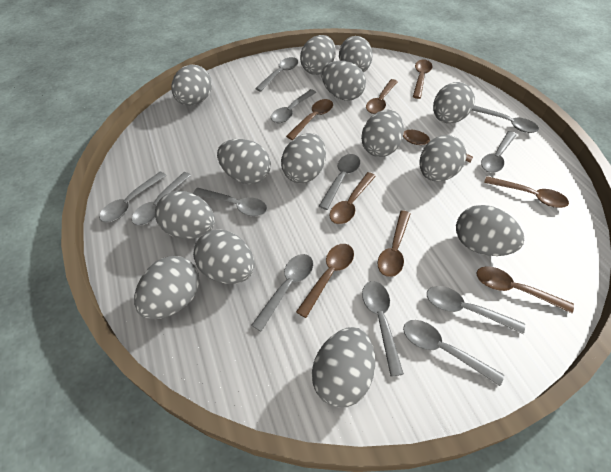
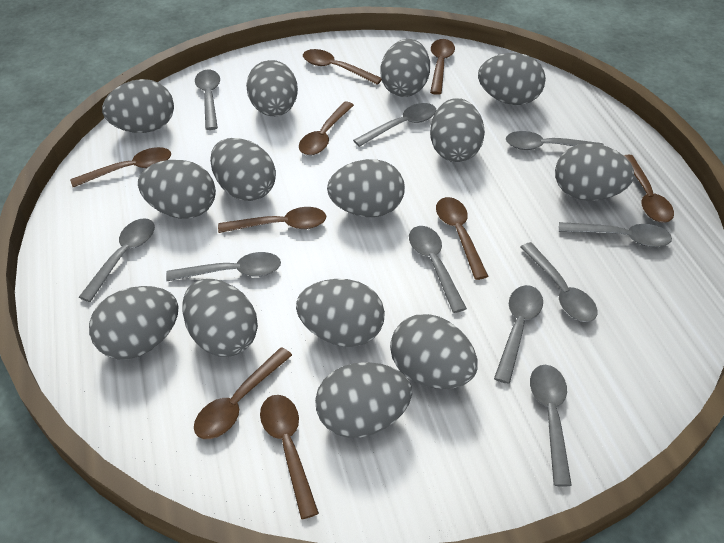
grey spoon: [99,171,167,222] [132,172,191,226] [193,188,267,216] [251,254,313,332] [255,57,298,92] [271,89,316,123] [319,154,360,210] [362,281,404,377] [403,320,504,386] [427,286,525,334] [472,105,539,133] [481,131,516,173] = 12 -> [79,218,155,302] [166,252,281,281] [195,70,220,130] [353,103,436,147] [409,226,467,313] [494,285,543,384] [506,131,604,150] [520,242,598,322] [530,365,572,487] [559,222,672,247] = 10

